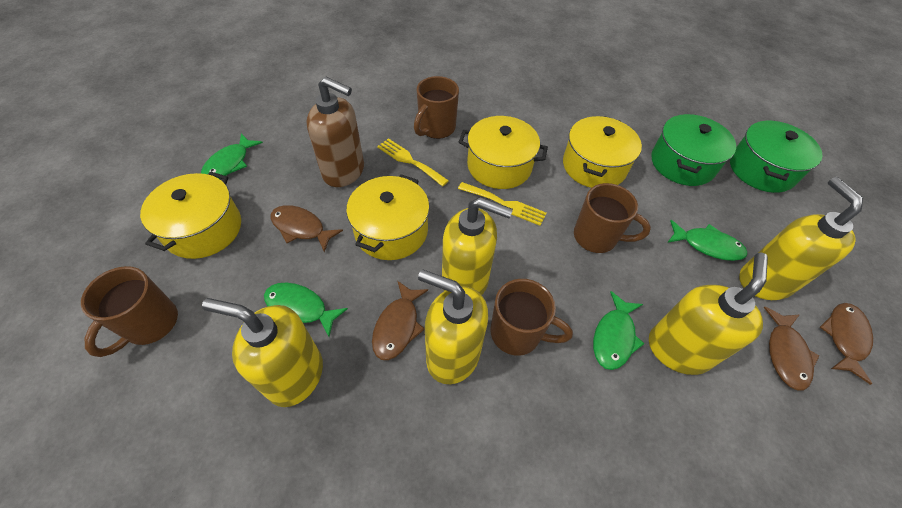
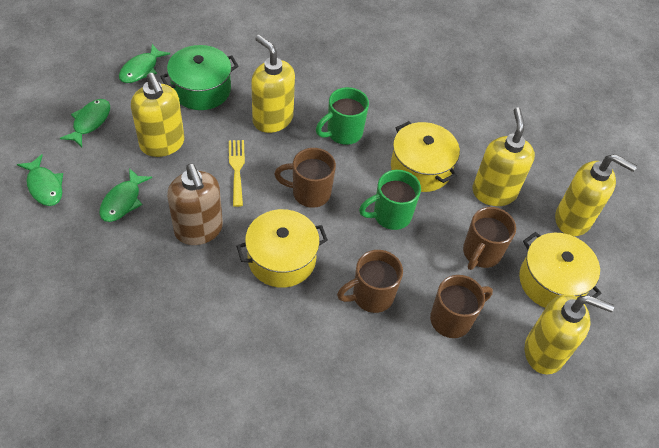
brown fish: [270,205,343,252] [372,281,428,360] [764,307,819,391] [820,303,873,385] = 4 -> none = 0
green mug: none = 0 -> [316,87,369,145] [359,170,421,230] = 2
green pot: [651,114,736,186] [730,121,823,193] = 2 -> [160,45,238,110] = 1
yellow fork: [377,138,449,186] [458,182,547,226] = 2 -> [229,140,245,207] = 1
yellow pot: [140,172,241,259] [346,174,430,260] [459,116,548,189] [563,116,642,188] = 4 -> [236,209,328,288] [391,121,460,192] [519,232,602,308] = 3

